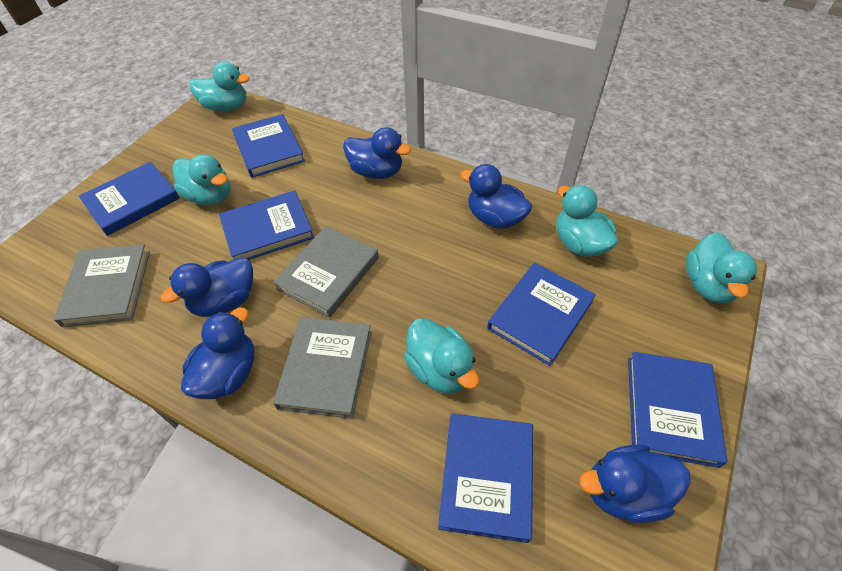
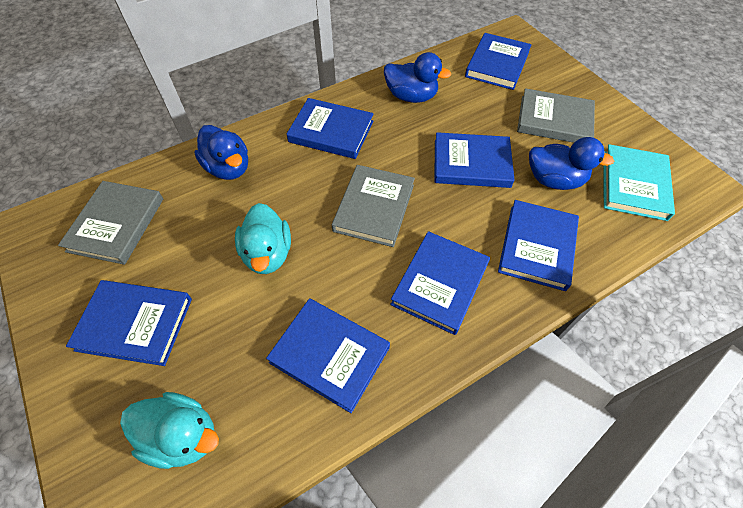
blue book: [79,162,180,236] [219,190,314,260] [232,114,305,178] [438,413,533,543] [487,263,596,366] [628,352,727,468] = 6 -> [66,280,192,366] [266,298,390,413] [287,98,374,159] [390,231,490,335] [434,132,515,188] [465,33,531,90] [498,200,579,291] = 7
blue duck: [161,257,253,317] [181,308,254,399] [343,127,411,179] [460,164,532,229] [580,445,690,523] = 5 -> [194,125,248,180] [384,52,451,103] [529,137,614,190] = 3
turquoise book: none = 0 -> [604,144,675,221] = 1
turquoise duck: [173,154,231,205] [190,62,250,112] [404,318,479,393] [556,185,618,257] [686,232,757,304] = 5 -> [120,392,219,469] [235,203,291,274] = 2

